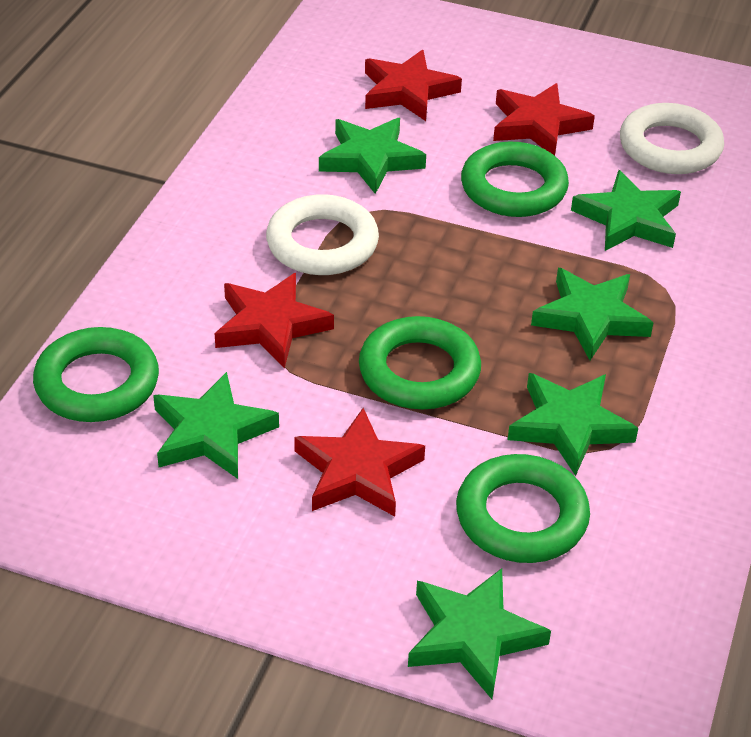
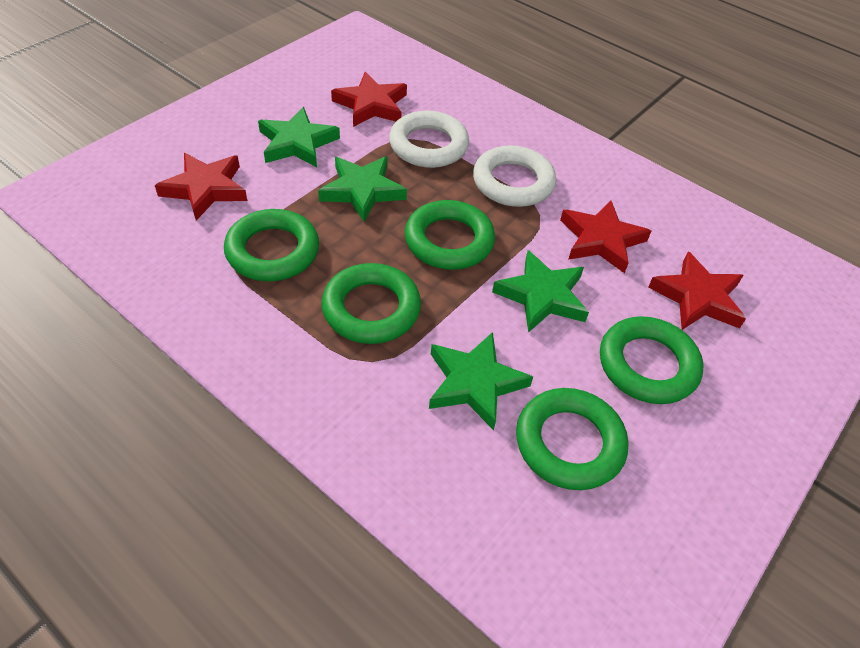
green ring: [33,327,159,422] [359,316,481,409] [456,454,590,563] [461,142,569,217] = 4 -> [224,209,319,281] [321,263,421,344] [405,200,495,270] [516,388,628,490] [600,316,703,404] = 5
green star: [153,372,279,479] [319,118,426,194] [408,568,551,699] [508,373,638,476] [531,268,653,360] [571,170,681,251] = 6 -> [258,107,340,167] [318,156,407,222] [429,332,533,431] [492,250,589,333] = 4

